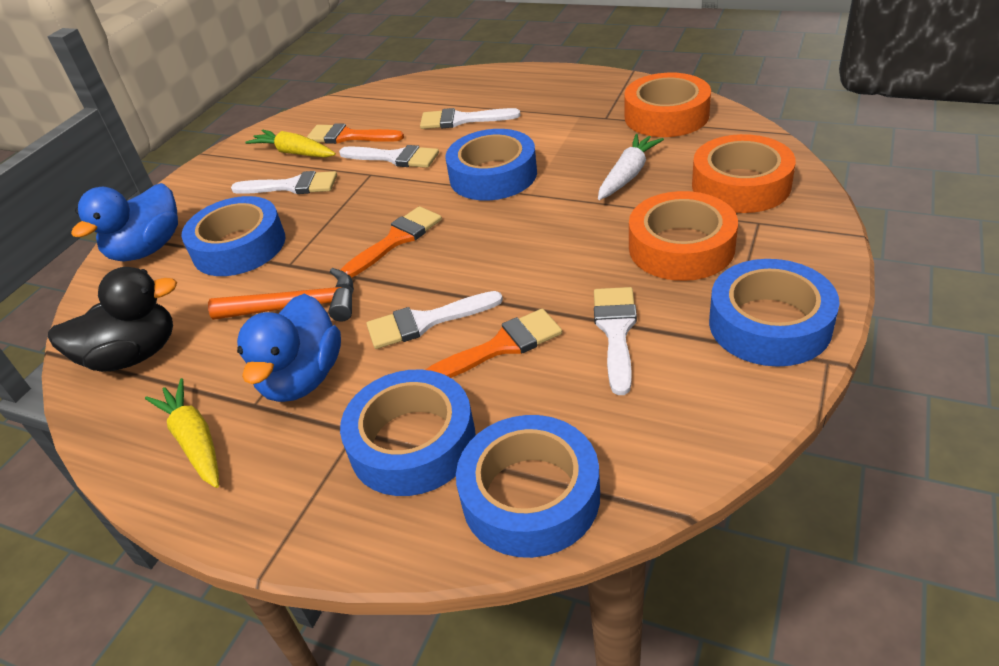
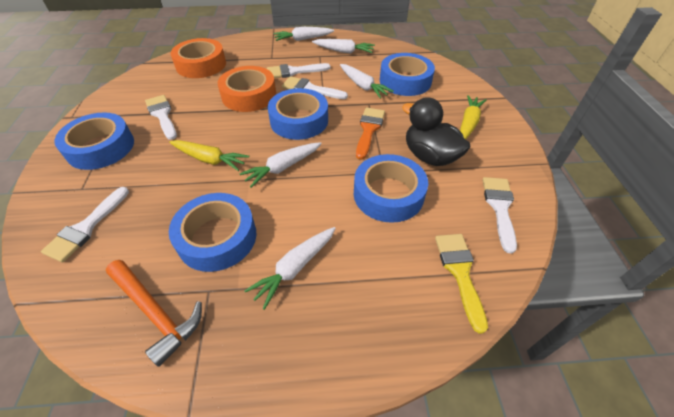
blue duck: [71,183,178,262] [237,294,341,402] = 2 -> none = 0
orange brush: [307,123,404,144] [341,206,442,278] [425,309,562,378] = 3 -> [356,108,385,160] = 1
orange tape: [624,73,711,137] [629,191,738,281] [692,134,796,213] = 3 -> [171,38,226,78] [218,66,276,112] = 2
white carrot: [598,134,664,200] = 1 -> [240,142,322,188] [244,227,336,310] [274,27,334,41] [312,39,375,54] [340,64,394,99] = 5
yellow brush: none = 0 -> [435,234,488,334] = 1

